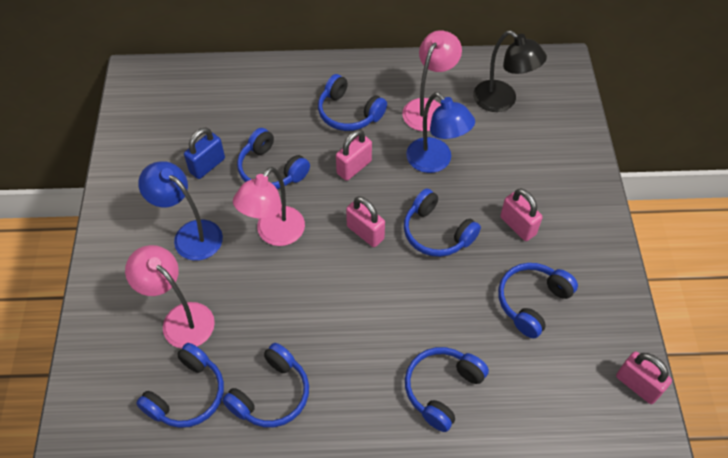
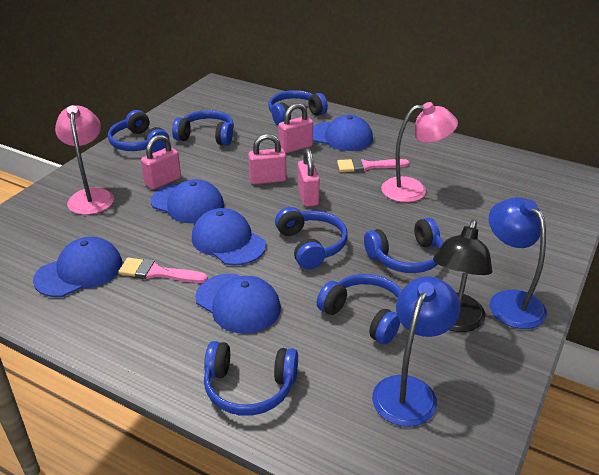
blue cap: none = 0 -> [33,237,123,297] [151,179,224,223] [192,208,266,266] [195,274,281,334] [313,115,373,151] = 5
blue padlock: [184,127,225,179] = 1 -> none = 0
pink brush: none = 0 -> [118,257,208,283] [337,158,410,172] = 2
pink lamp: [125,245,215,349] [233,167,305,246] [402,30,462,131] = 3 -> [55,105,114,215] [381,102,458,202] = 2

